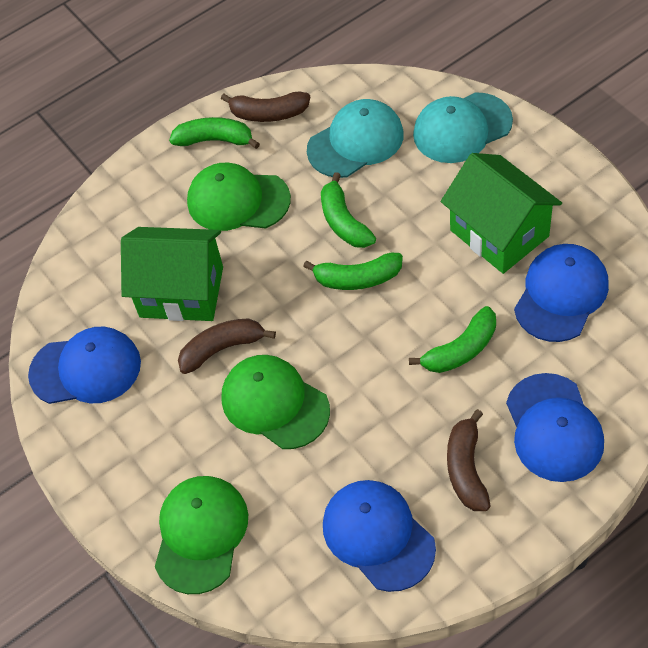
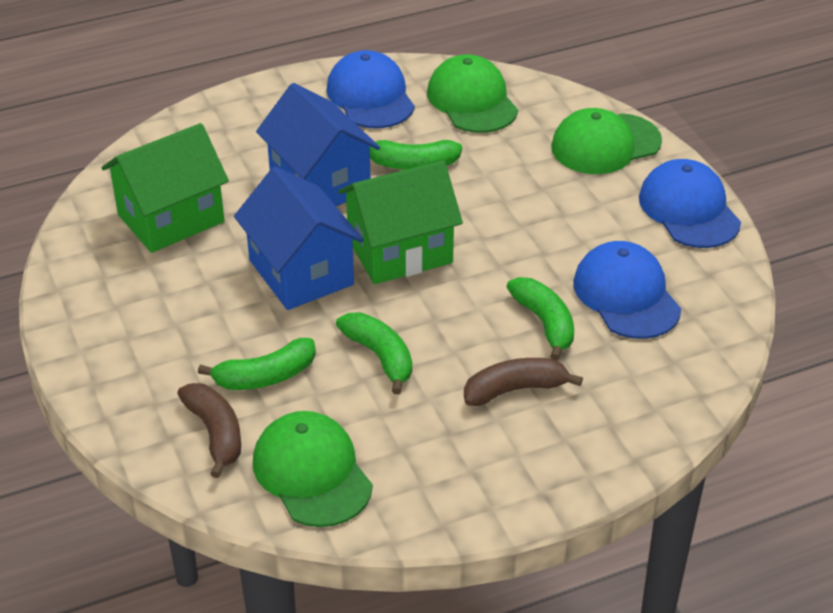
blue cap: [28,327,141,404] [323,480,436,592] [506,373,604,482] [514,244,609,342] = 4 -> [326,50,415,129] [573,241,681,339] [639,159,741,248] = 3
blue house: none = 0 -> [234,167,364,310] [256,83,380,206] = 2
brown banana: [178,318,276,374] [221,92,311,122] [447,409,491,511] = 3 -> [178,383,241,478] [464,358,583,406] = 2
turquoise cap: [307,99,404,178] [413,92,513,163] = 2 -> none = 0

